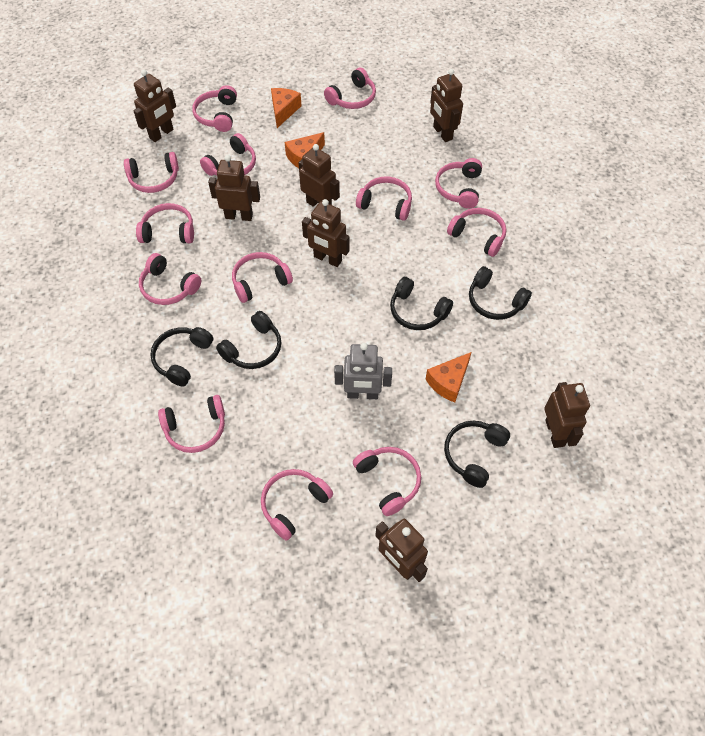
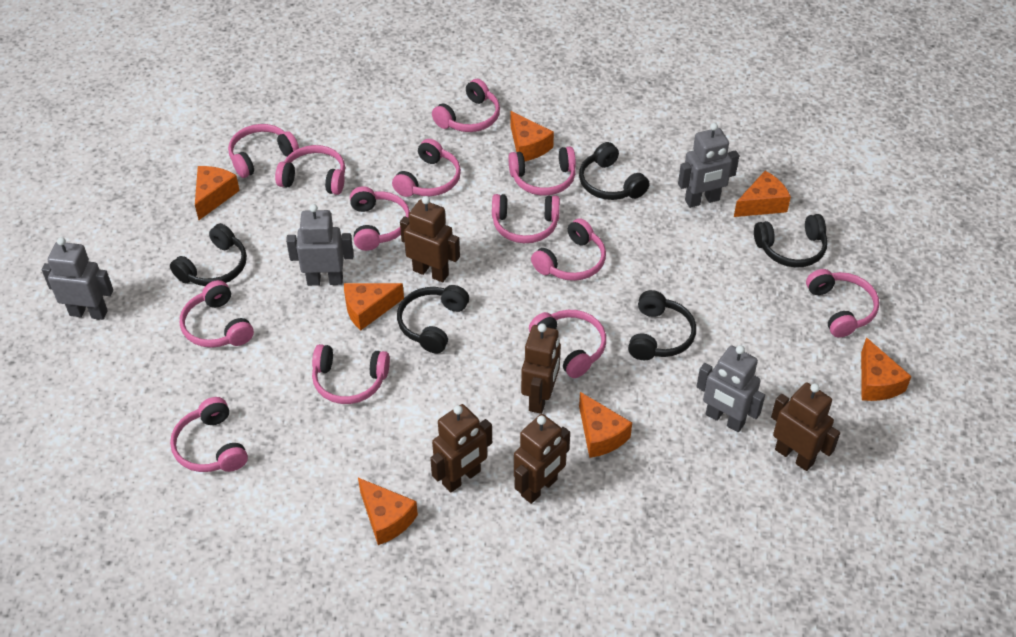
brown robot: [133,70,176,142] [208,155,260,221] [298,144,340,207] [302,199,350,267] [375,519,428,582] [430,69,463,142] [544,382,590,448] = 7 -> [400,196,460,282] [430,404,492,493] [514,414,570,504] [521,323,561,414] [771,383,840,471] = 5
grey robot: [334,343,392,399] = 1 -> [42,237,113,320] [286,204,354,286] [678,123,739,208] [696,345,765,432] = 4
orange cheese: [271,88,302,128] [285,132,325,168] [425,352,472,403] = 3 -> [195,166,240,220] [344,283,404,331] [358,478,418,545] [511,111,554,161] [579,392,632,458] [734,171,791,217] [861,337,912,401] = 7

